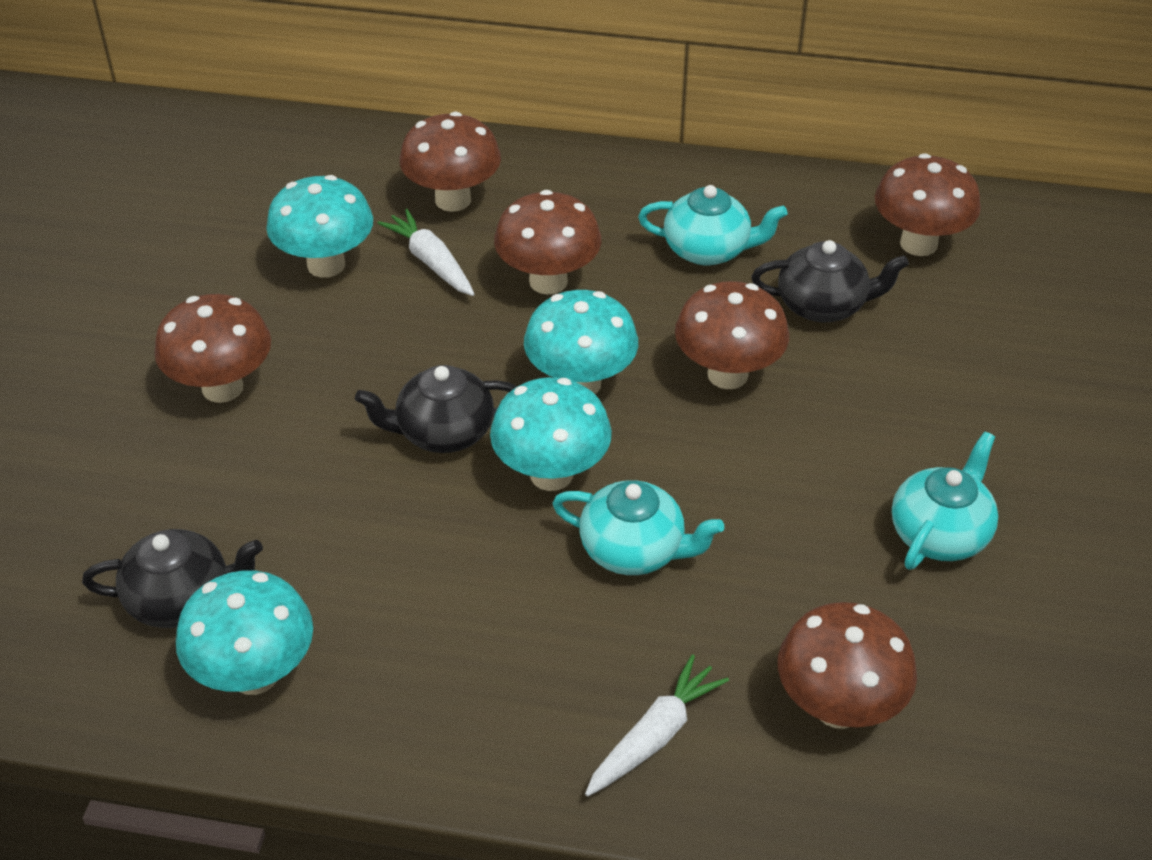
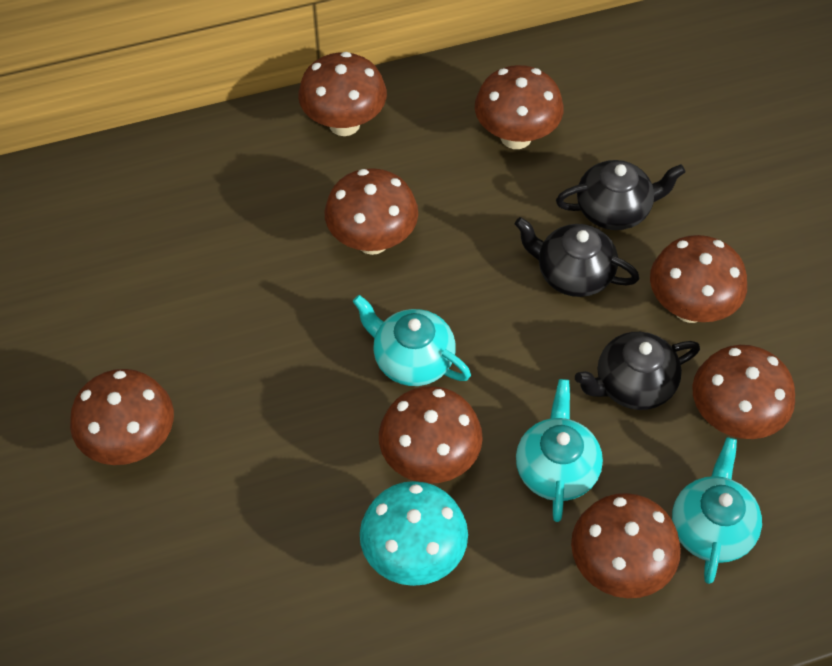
brown mushroom: [154,294,271,403] [399,112,501,212] [494,190,601,295] [675,281,789,389] [778,602,917,729] [875,153,981,256] = 6 -> [70,369,174,465] [298,52,387,136] [325,168,418,255] [379,386,483,483] [475,65,564,149] [571,493,681,598] [650,235,747,323] [692,345,795,439] = 8
turquoise mushroom: [176,571,313,695] [266,175,373,278] [490,377,612,491] [524,290,638,394] = 4 -> [360,481,468,586] = 1
white carrot: [377,209,474,296] [585,654,729,797] = 2 -> none = 0

